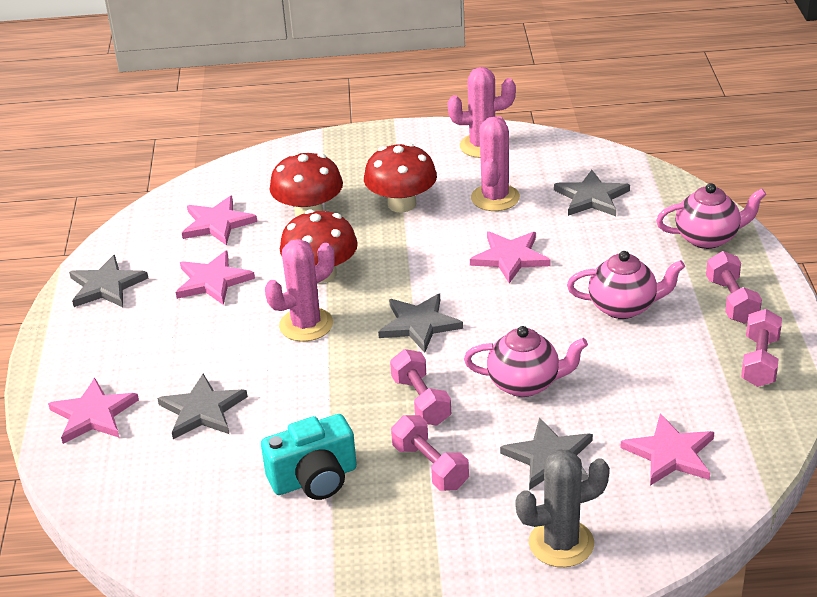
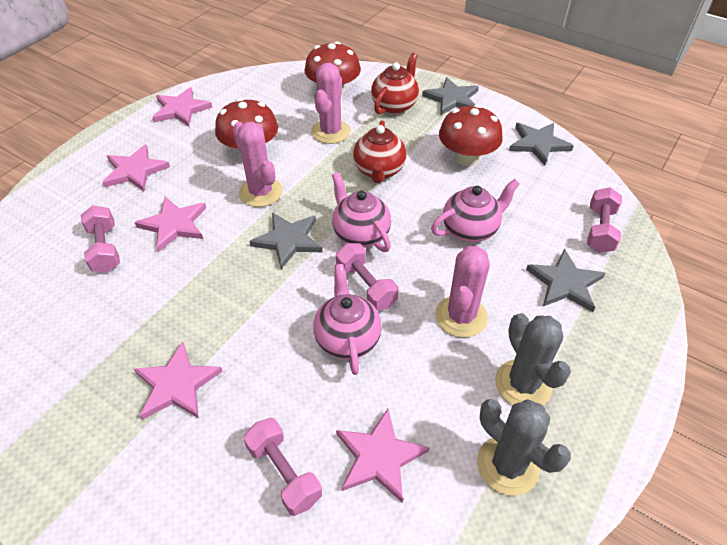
grey cactus: [516,449,610,567] = 1 -> [477,399,571,496] [495,313,571,405] = 2
grey star: [69,255,148,307] [157,374,248,439] [378,294,463,353] [500,418,593,490] [554,170,630,216] = 5 -> [249,212,323,269] [422,77,479,115] [509,123,574,165] [526,249,606,312] = 4
red teapot: none = 0 -> [353,120,406,183] [371,53,419,114] = 2
turquoise camera: [261,414,357,500] = 1 -> none = 0

